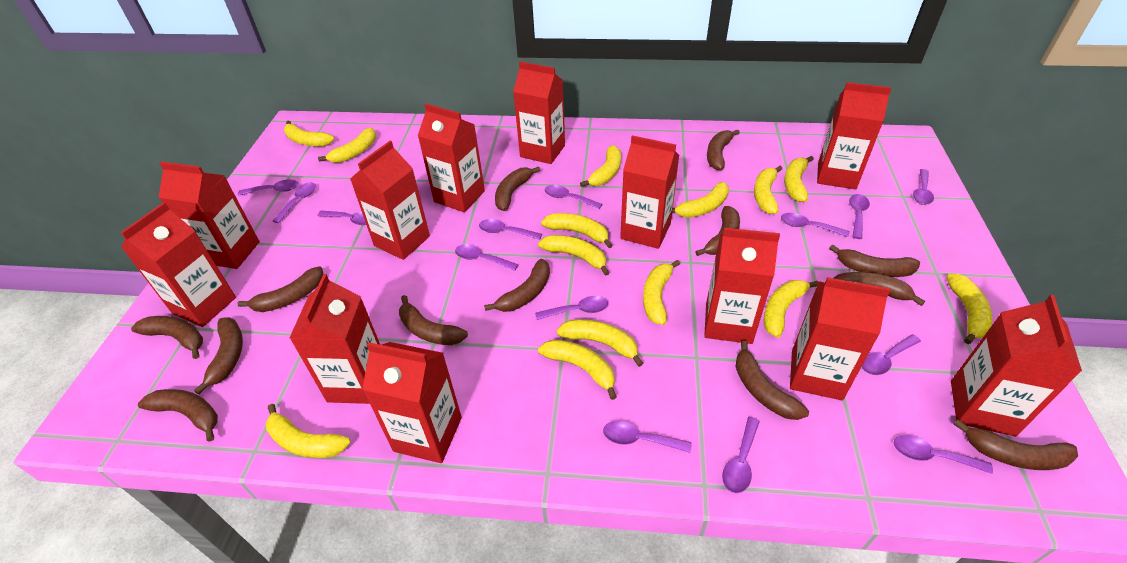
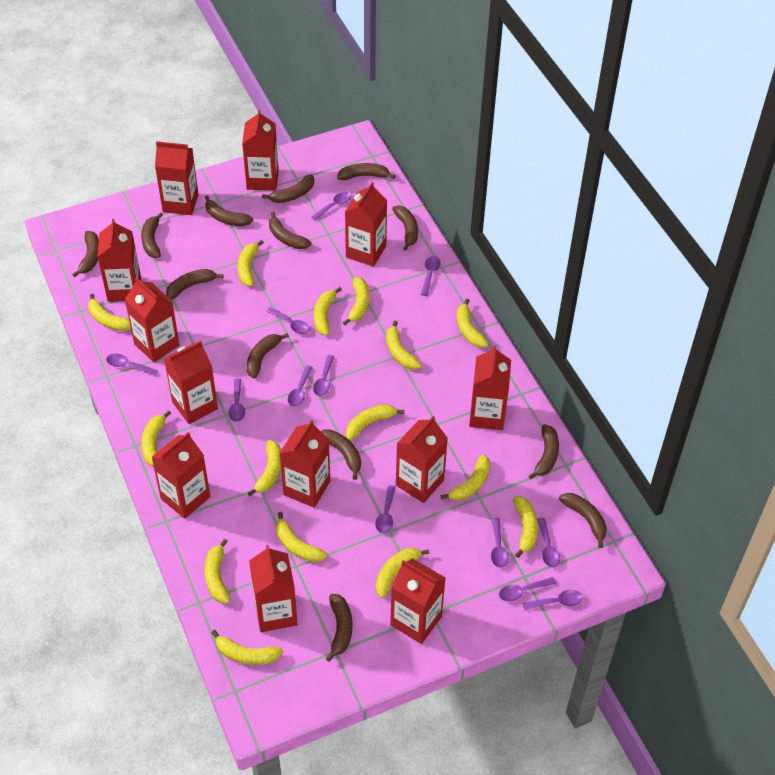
purple spoon: [238,179,298,196] [273,182,316,223] [318,211,366,225] [455,244,518,271] [479,219,542,240] [535,296,608,320] [545,185,602,209] [603,420,692,453] [722,417,760,493] [781,213,849,237] [849,194,870,239] [862,334,921,375] [894,435,993,474] [913,169,934,205] = 14 -> [106,353,158,376] [228,378,245,422] [267,307,310,334] [288,365,313,406] [311,192,351,221] [313,355,334,396] [375,485,396,533] [421,256,441,296] [491,518,509,568] [499,577,556,601] [522,590,583,610] [537,518,560,568] = 12
yellow banana: [266,404,351,458] [284,121,334,146] [318,128,376,163] [538,235,609,276] [538,339,617,400] [541,213,613,248] [556,319,643,367] [580,145,621,187] [643,260,680,325] [672,182,729,218] [754,166,782,214] [764,280,818,338] [784,156,814,202] [947,274,992,344] = 14 -> [88,294,131,331] [141,410,171,466] [204,539,230,603] [211,630,283,665] [238,240,264,286] [248,440,281,496] [276,512,327,562] [314,287,342,335] [343,277,369,325] [346,404,404,441] [376,548,429,598] [386,321,422,370] [440,454,490,501] [457,299,489,348] [513,496,538,558] = 15

